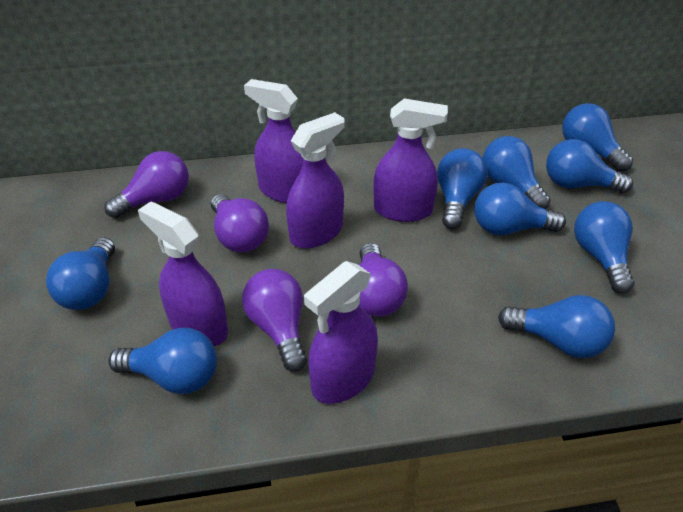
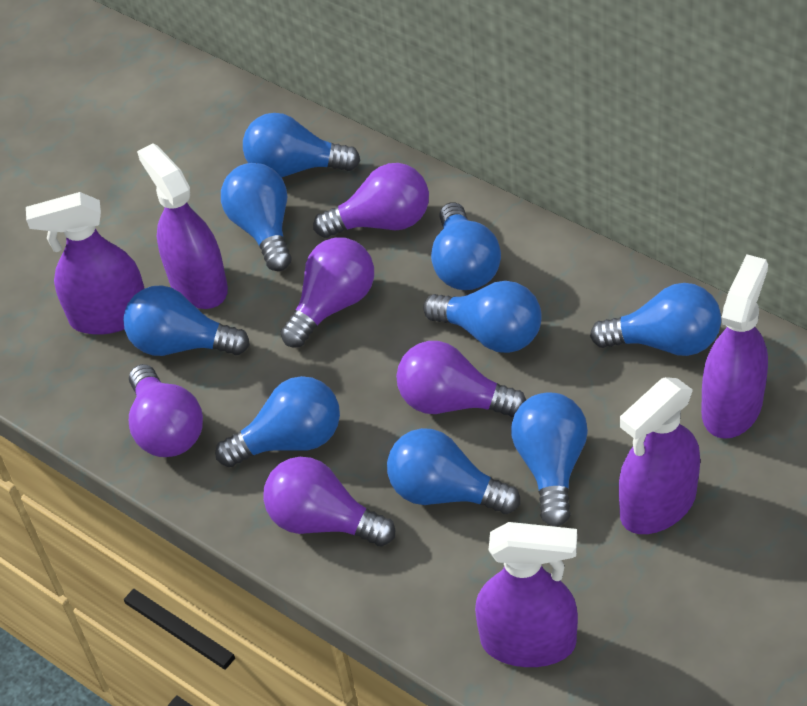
purple light bulb: [105,151,189,218] [211,194,269,253] [242,269,307,372] [359,243,408,317] = 4 -> [129,364,203,457] [263,457,395,546] [280,238,374,347] [313,163,429,238] [396,341,526,417] = 5

